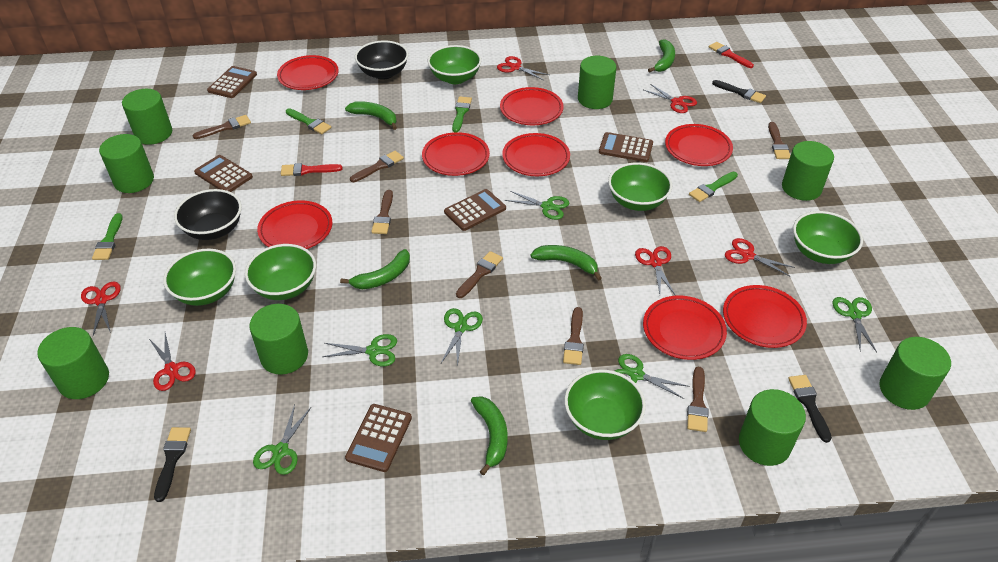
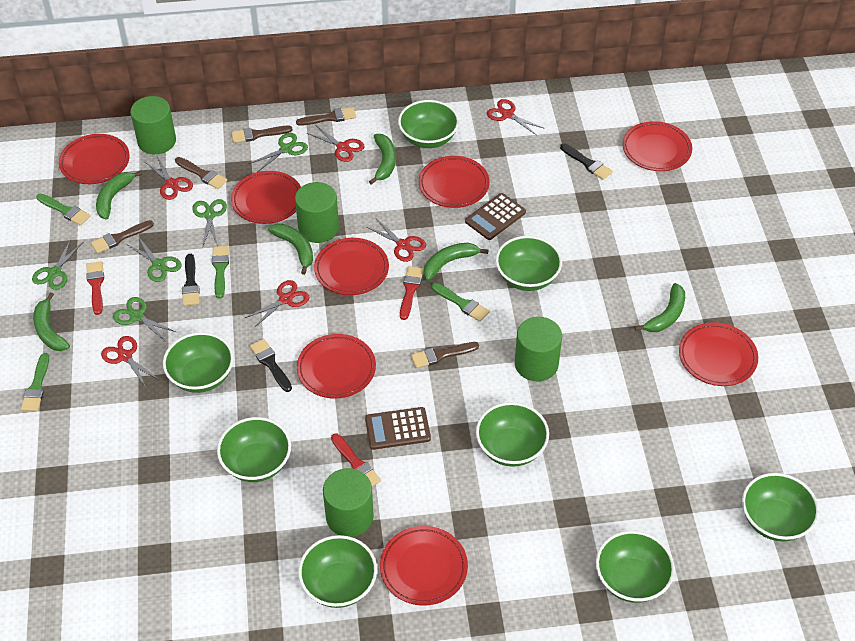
black bowl: [174,189,242,240] [355,40,409,80] = 2 -> none = 0
brown brush: [193,115,251,139] [350,151,404,182] [371,190,393,234] [456,251,503,298] [563,307,584,365] [687,367,709,432] [768,122,790,159] = 7 -> [91,220,154,253] [175,157,227,189] [231,126,292,143] [296,107,356,126] [411,342,479,368] = 5
brown calculator: [194,155,253,192] [207,66,257,98] [345,404,412,472] [444,189,506,231] [599,132,653,162] = 5 -> [365,407,431,450] [465,193,526,240] = 2
green banana: [340,249,410,289] [345,101,397,130] [471,396,508,475] [530,245,602,281] [648,39,675,73] = 5 -> [33,292,70,351] [96,171,142,220] [268,224,313,275] [369,134,396,185] [424,243,488,281] [634,283,685,332] = 6
green bowl: [163,249,236,306] [245,244,316,300] [428,45,482,84] [564,370,646,440] [608,162,672,211] [793,211,863,264] = 6 -> [163,332,234,393] [217,417,291,482] [298,535,377,608] [398,100,459,148] [476,402,549,467] [496,236,562,291] [596,531,675,603] [742,473,819,542] = 8
green cylinder: [37,327,109,399] [99,134,154,193] [122,89,172,145] [249,304,308,375] [578,56,617,109] [739,389,806,466] [782,141,834,201] [880,337,951,410] = 8 -> [130,96,176,154] [295,182,339,243] [323,468,374,537] [515,317,562,381] = 4
green scissors: [253,404,311,475] [323,334,397,366] [441,308,483,367] [505,191,569,220] [614,354,689,399] [832,297,877,352] = 6 -> [32,239,83,290] [113,297,176,341] [126,236,182,282] [192,199,227,246] [249,133,308,172] = 5
red brush: [281,163,342,176] [709,42,754,68] = 2 -> [86,261,104,315] [331,433,381,486] [400,266,424,320] = 3

